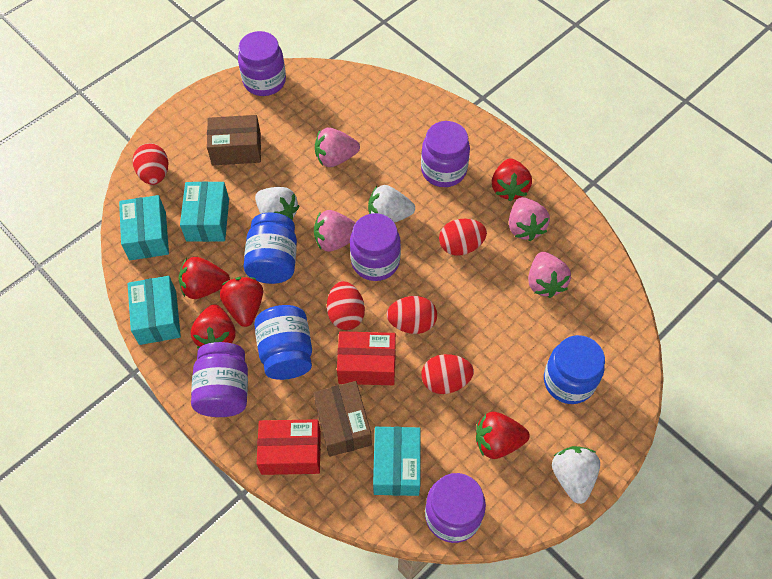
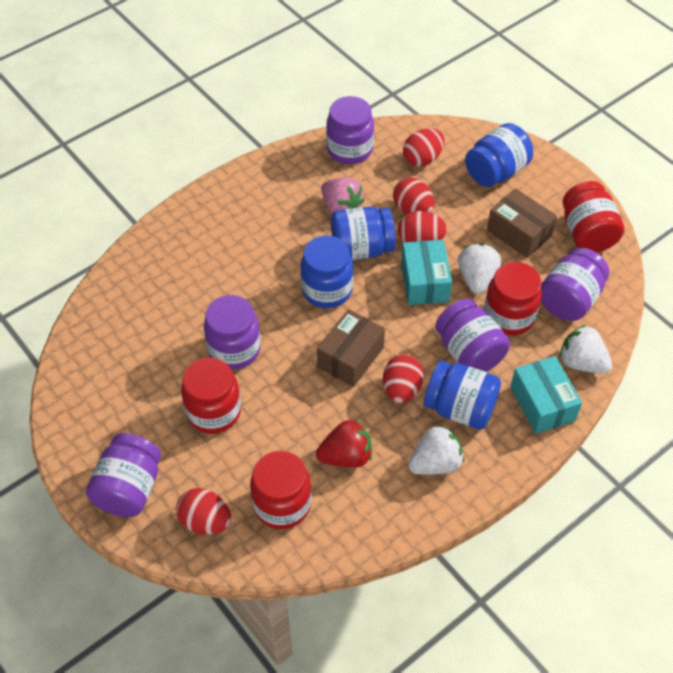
blue jar: [244,213,297,284] [254,305,312,380] [544,335,605,404] = 3 -> [300,236,353,308] [331,206,396,260] [424,360,501,430] [465,123,533,187] = 4
pink strawberry: [314,210,356,252] [315,128,360,167] [509,197,550,241] [528,252,571,298] = 4 -> [321,177,365,213] = 1
red box: [257,419,321,475] [337,331,396,385] = 2 -> none = 0
red jar: none = 0 -> [181,357,241,434] [250,451,312,529] [484,262,542,335] [563,181,624,252] = 4
red strawberry: [179,257,230,299] [191,304,235,349] [220,277,263,327] [476,412,530,459] [492,158,532,201] = 5 -> [316,419,372,468] = 1
turquoise box: [119,195,169,260] [128,276,181,345] [180,181,229,242] [373,427,421,496] = 4 -> [401,240,452,305] [510,356,582,434] = 2

